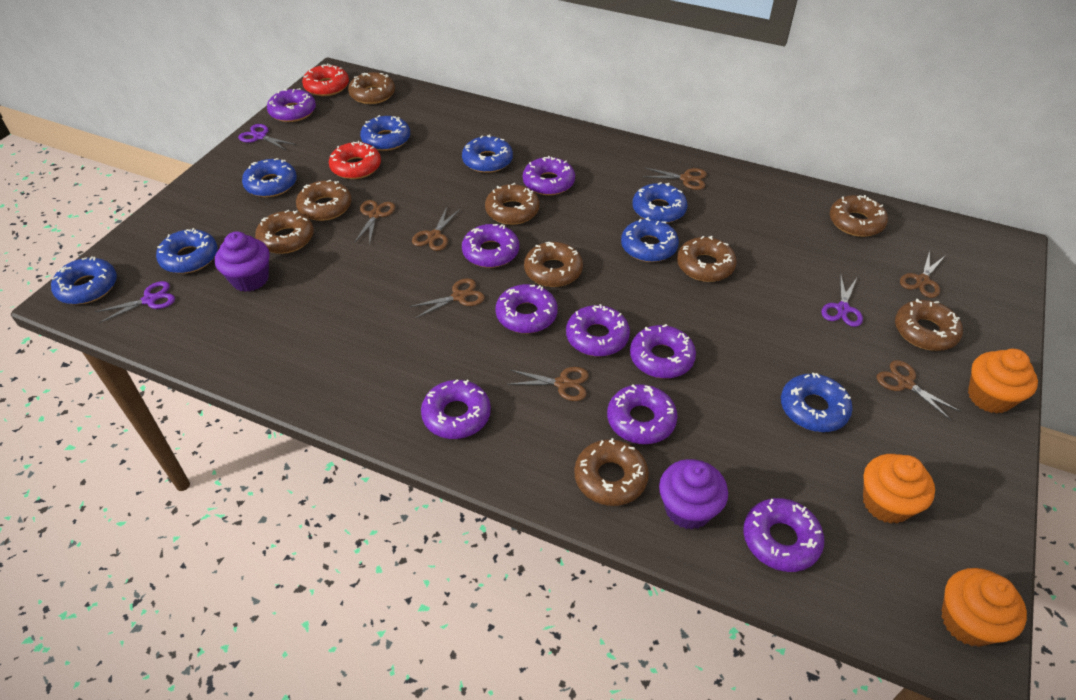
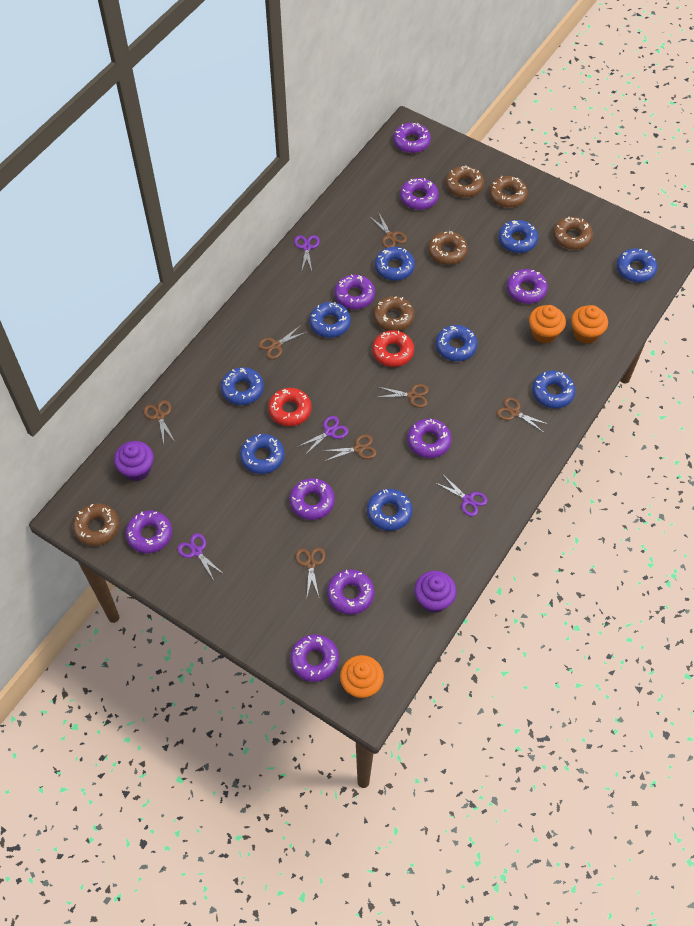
blue donut: [51,256,117,304] [156,228,218,274] [242,158,297,197] [360,115,410,151] [462,135,513,173] [621,217,679,262] [632,182,687,223] [781,373,853,432] = 8 -> [221,367,264,405] [240,434,285,474] [309,302,351,338] [367,489,412,531] [375,247,415,281] [436,325,478,361] [498,220,538,253] [532,370,576,408] [617,248,657,282] = 9
brown donut: [255,210,314,254] [296,180,352,221] [348,72,395,104] [485,183,540,225] [524,242,583,287] [574,438,649,506] [677,236,736,282] [830,195,888,237] [895,299,963,351] = 9 -> [73,503,119,546] [373,296,414,331] [428,231,468,265] [445,165,484,198] [489,176,528,208] [553,217,593,250] = 6
purple scissors: [95,281,175,323] [238,124,296,150] [821,276,863,327] = 3 -> [177,533,225,580] [294,235,320,272] [298,416,349,455] [436,475,488,517] = 4

